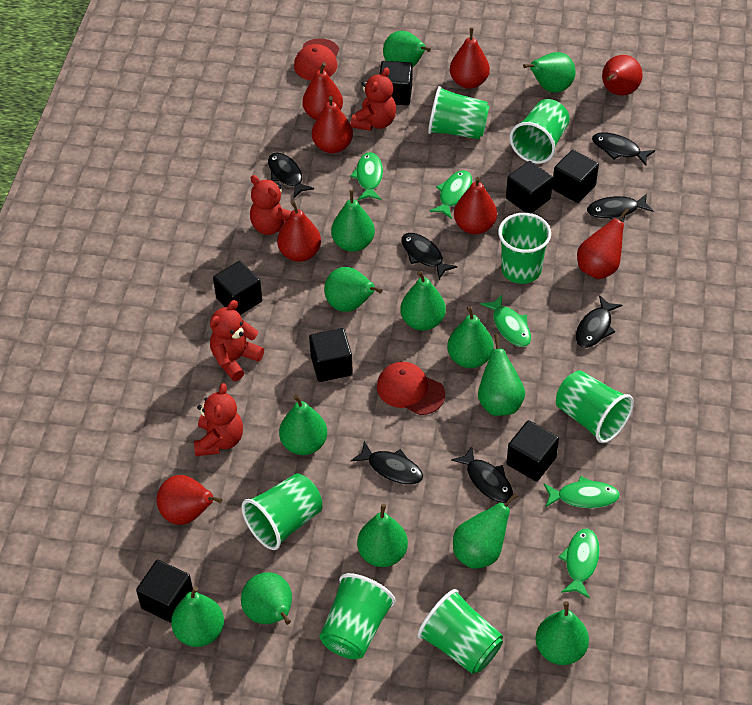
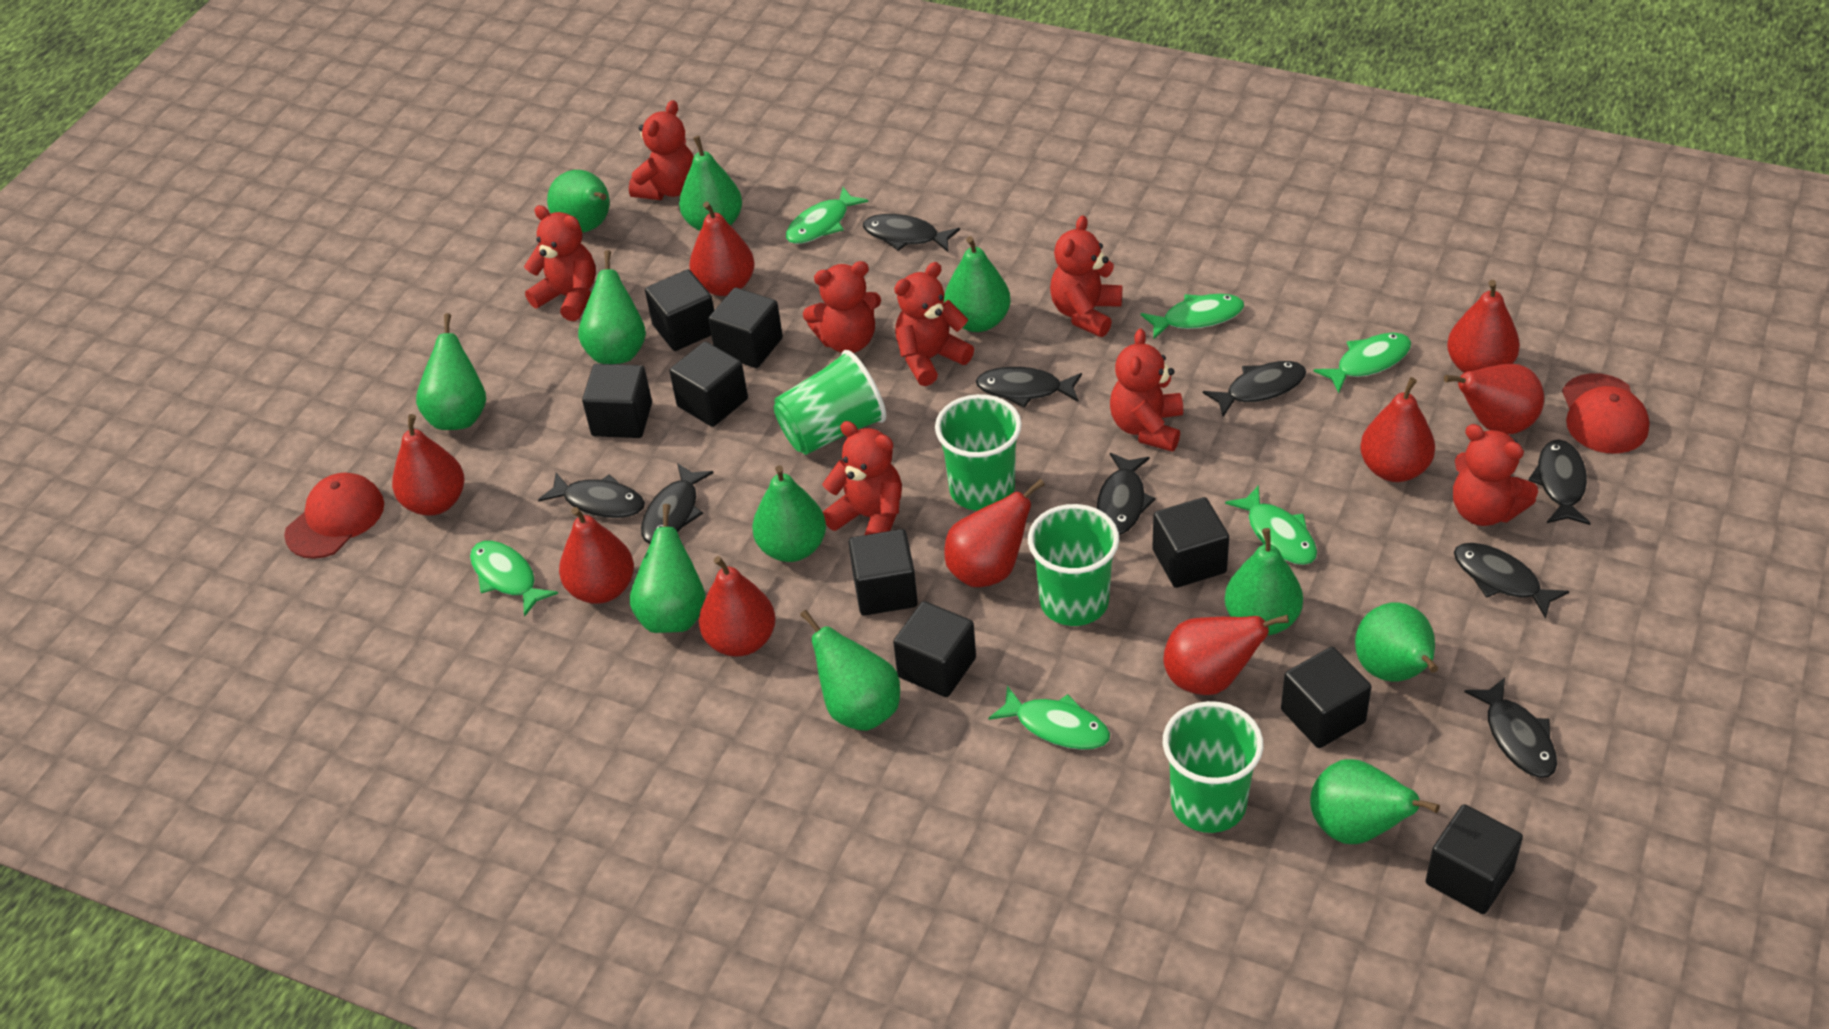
black cube: [136,560,193,623] [213,261,262,315] [309,328,353,382] [380,61,412,105] [506,161,553,213] [507,420,559,482] [552,150,599,203] = 7 -> [582,364,652,438] [645,269,714,351] [669,341,748,427] [708,288,783,368] [849,529,918,616] [893,601,976,697] [1152,497,1229,588] [1281,647,1371,748] [1426,804,1523,914] = 9
black fish: [268,152,314,198] [351,441,423,485] [401,233,458,279] [451,446,513,503] [576,295,622,348] [587,194,653,222] [592,132,655,166] = 7 -> [538,473,645,518] [641,463,713,544] [863,214,960,252] [976,367,1082,408] [1097,453,1155,535] [1203,361,1306,417] [1454,543,1569,619] [1464,678,1557,778] [1528,440,1590,525] = 9
green cup: [242,473,322,550] [319,573,396,659] [417,589,503,674] [428,86,489,139] [498,213,551,284] [510,99,570,164] [556,370,634,443] = 7 -> [773,350,887,455] [935,394,1022,511] [1028,504,1119,626] [1163,701,1263,833] = 4
green fish: [350,152,383,200] [430,170,472,219] [481,295,531,347] [544,476,620,508] [559,529,600,599] = 5 -> [470,541,558,617] [786,187,868,244] [989,686,1110,750] [1141,294,1244,339] [1225,485,1317,565] [1314,333,1411,393] = 6
green pear: [171,586,224,647] [241,572,292,625] [279,395,327,455] [324,267,382,312] [331,190,375,252] [357,504,408,567] [383,31,431,68] [400,271,446,331] [447,306,494,368] [453,493,518,569] [478,334,525,416] [523,52,576,93] [536,601,589,665] = 13 -> [416,313,486,430] [547,170,610,233] [578,250,646,364] [630,504,706,633] [679,136,742,231] [752,465,826,562] [800,610,900,731] [944,236,1010,332] [1225,528,1303,635] [1310,759,1440,844] [1355,602,1438,682] = 11
red pear: [156,475,222,525] [277,201,321,262] [302,62,343,120] [312,96,353,154] [450,28,490,89] [454,177,497,234] [577,208,629,279] [602,55,643,96] = 8 -> [392,414,464,516] [559,507,634,604] [689,201,755,296] [699,556,776,657] [945,479,1045,587] [1163,615,1289,695] [1360,377,1435,482] [1444,364,1544,434] [1447,280,1520,373] = 9
red teddy bear: [194,383,243,456] [210,300,264,381] [250,175,292,235] [351,67,396,131] = 4 -> [524,205,596,321] [629,100,694,200] [803,261,881,353] [822,421,902,535] [894,262,974,386] [1050,215,1122,337] [1110,329,1183,452] [1453,424,1538,526] = 8

